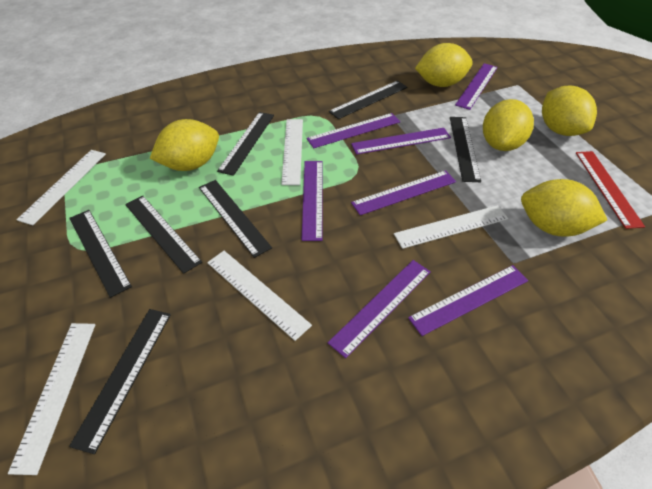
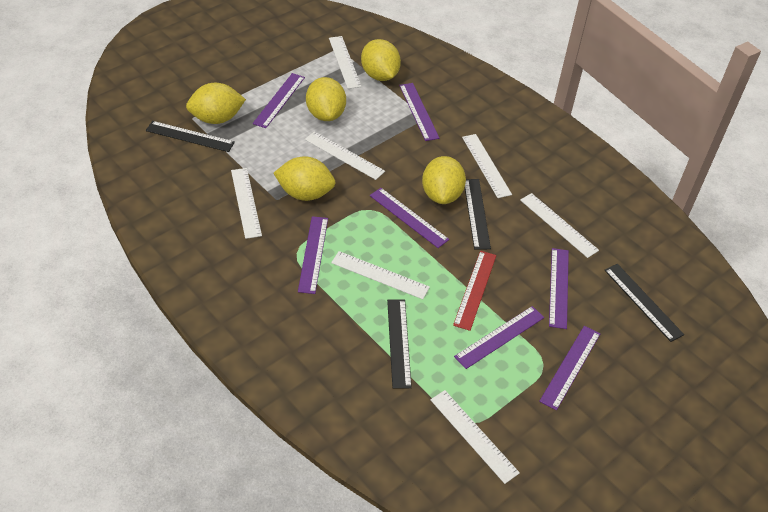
black ruler: [69,210,132,298] [69,309,171,454] [125,196,202,274] [199,180,272,258] [217,112,274,176] [329,81,407,119] [450,117,481,182] = 7 -> [146,121,235,152] [387,299,412,389] [465,179,491,249] [604,264,684,342] = 4
white ruler: [8,323,95,475] [17,150,106,225] [207,251,312,341] [281,119,303,185] [394,205,509,249] = 5 -> [231,168,262,239] [305,131,385,180] [329,36,362,89] [331,251,430,299] [430,390,520,484] [462,134,512,198] [520,193,599,258] = 7

